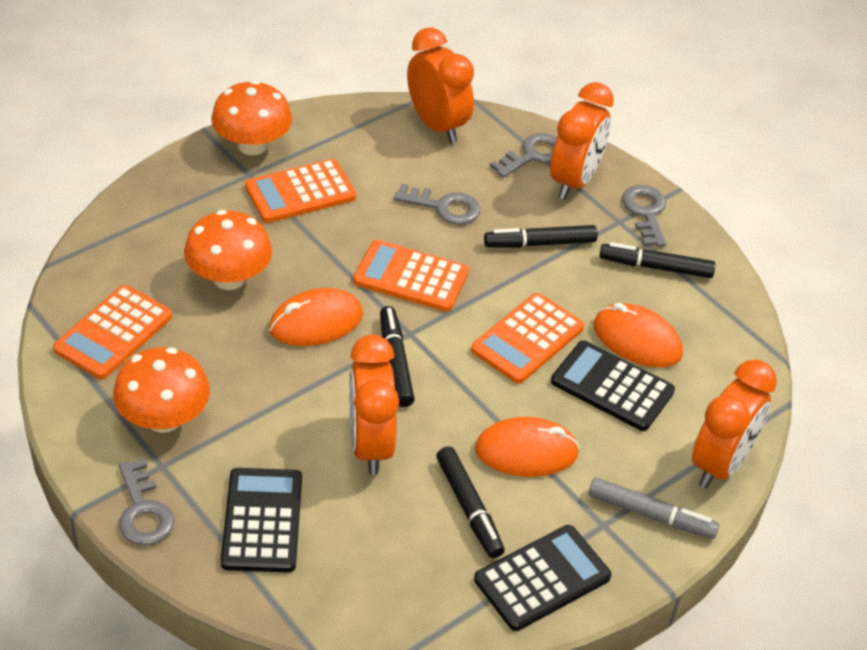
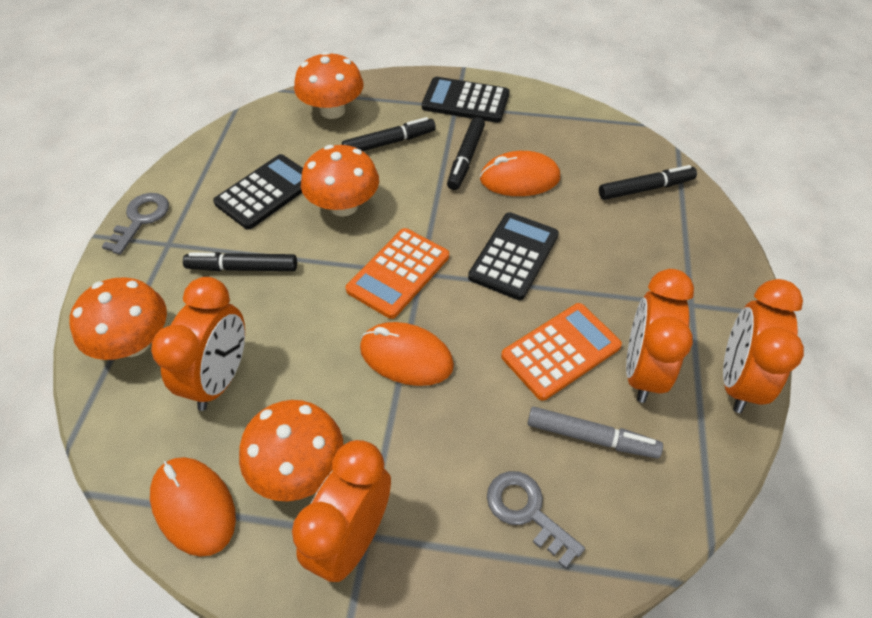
grey key: [119,458,174,546] [394,184,480,225] [490,133,557,177] [622,185,666,247] = 4 -> [102,193,169,255] [487,471,585,569] = 2
orange calculator: [53,285,172,379] [245,159,356,223] [353,240,469,312] [471,293,584,384] = 4 -> [345,228,449,319] [501,303,622,401] = 2
orange mushroom: [113,347,210,433] [184,210,272,290] [211,80,292,155] = 3 -> [69,278,167,360] [239,400,344,501] [294,51,364,119] [301,145,379,216] = 4

